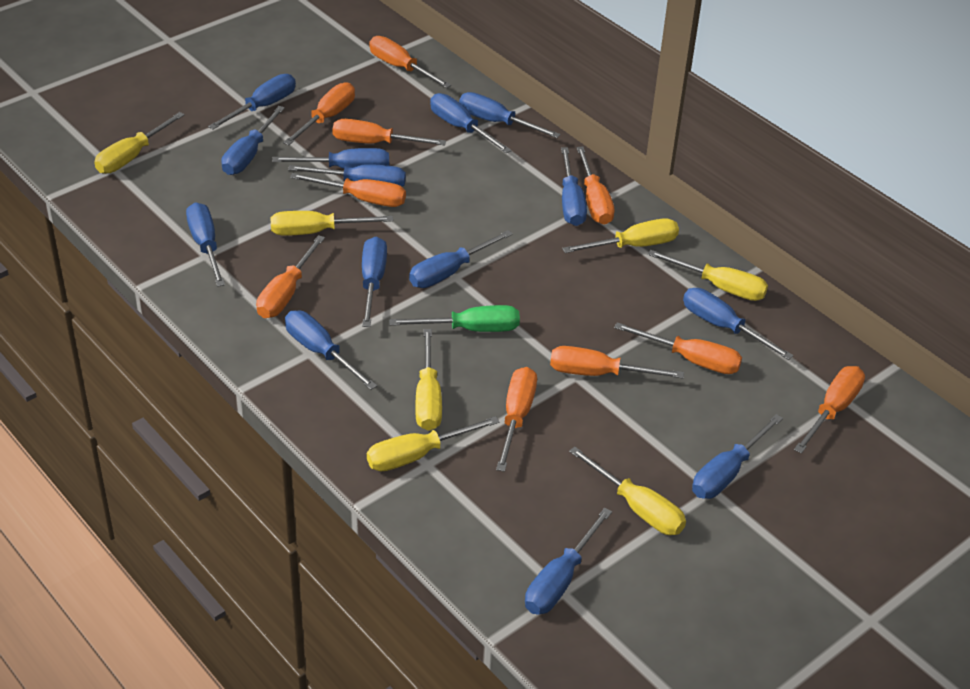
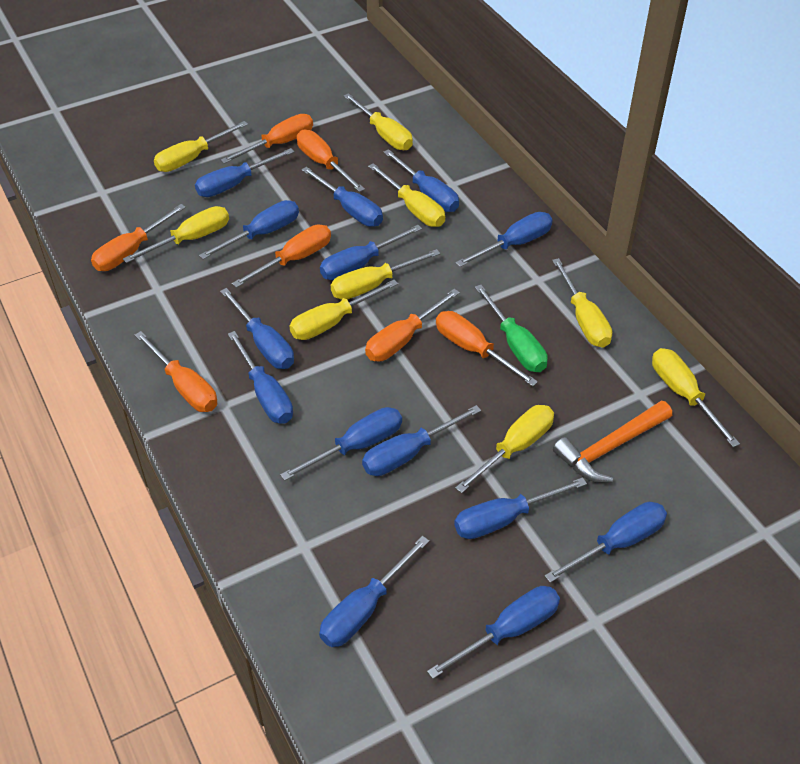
orange hammer: none = 0 -> [553,401,672,482] = 1
orange screwdriver: [256,235,325,318] [283,82,355,145] [290,173,406,207] [332,119,446,145] [369,36,451,88] [496,367,537,472] [550,346,684,379] [576,147,615,225] [614,322,742,374] [794,366,865,454] = 10 -> [91,204,186,271] [135,331,217,412] [221,114,313,164] [232,225,331,288] [297,130,365,192] [365,289,460,361] [436,311,538,387] = 7
yellow screwdriver: [94,112,185,174] [271,211,393,236] [367,416,499,472] [415,329,442,431] [562,219,679,253] [569,447,686,535] [647,250,768,301] = 7 -> [123,206,229,263] [154,121,248,172] [290,280,398,340] [331,249,441,299] [344,93,413,150] [368,163,445,227] [455,405,554,493] [552,258,612,348] [652,348,740,447] = 9

